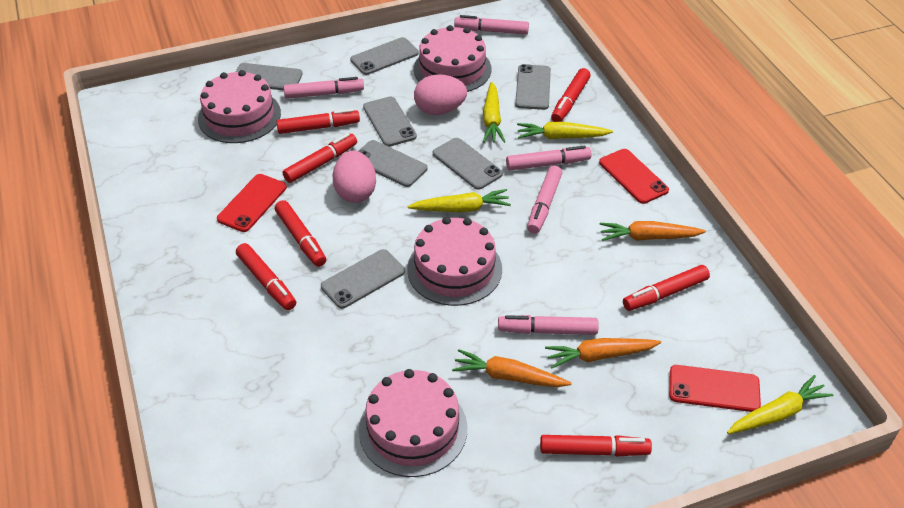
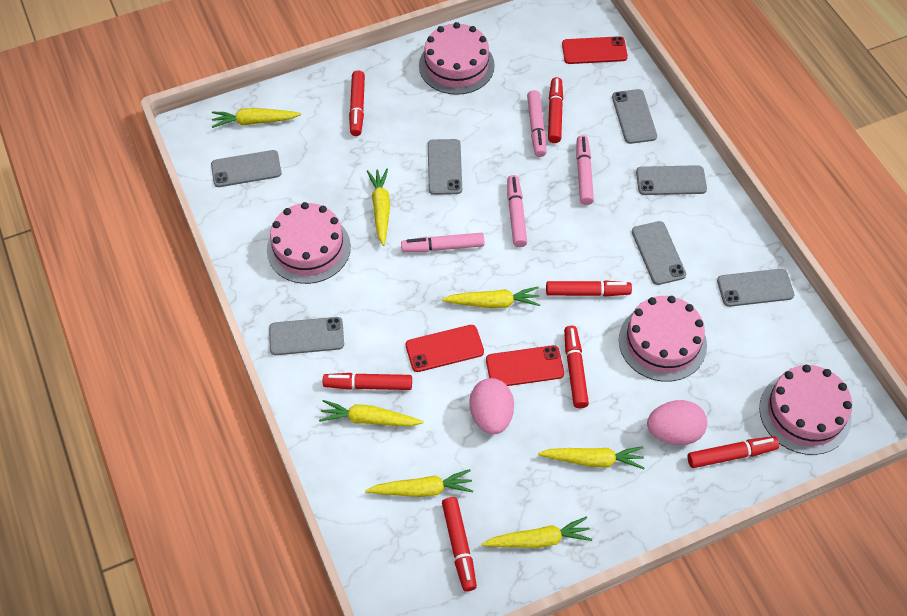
orange carrot: [452,349,572,387] [545,338,661,369] [599,221,706,241] = 3 -> none = 0
pink marker: [284,77,364,99] [454,15,529,35] [498,315,599,335] [506,146,592,170] [527,166,562,234] = 5 -> [401,233,484,252] [507,175,527,247] [527,90,546,157] [576,135,594,205] = 4
yellow carrot: [408,189,511,213] [483,82,505,143] [517,122,613,139] [727,375,833,434] = 4 -> [212,108,301,128] [319,400,424,426] [365,469,473,497] [367,169,390,246] [442,287,540,308] [482,517,592,548] [538,446,644,469] = 7

